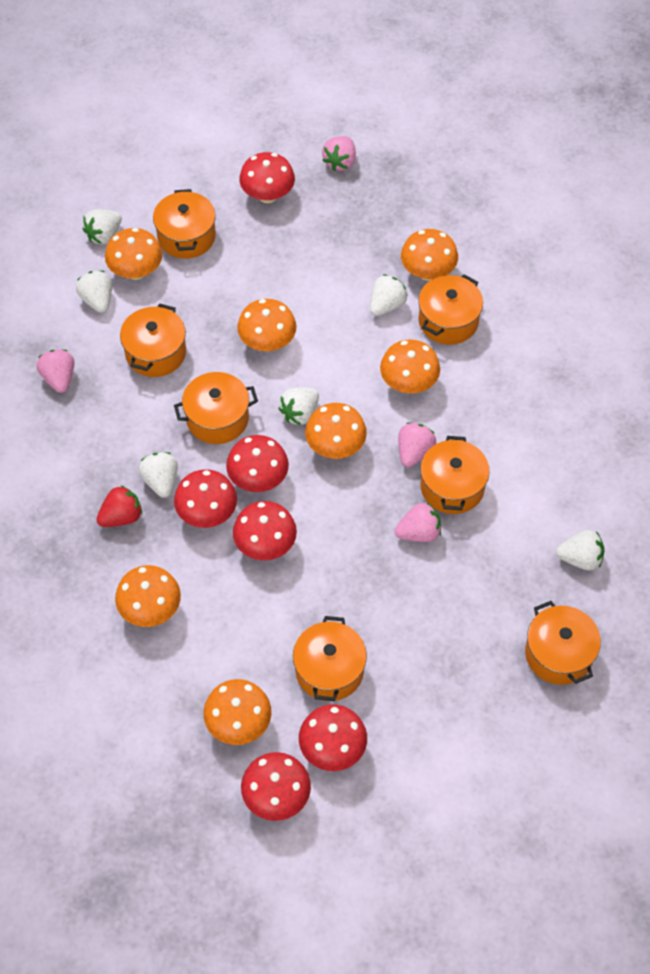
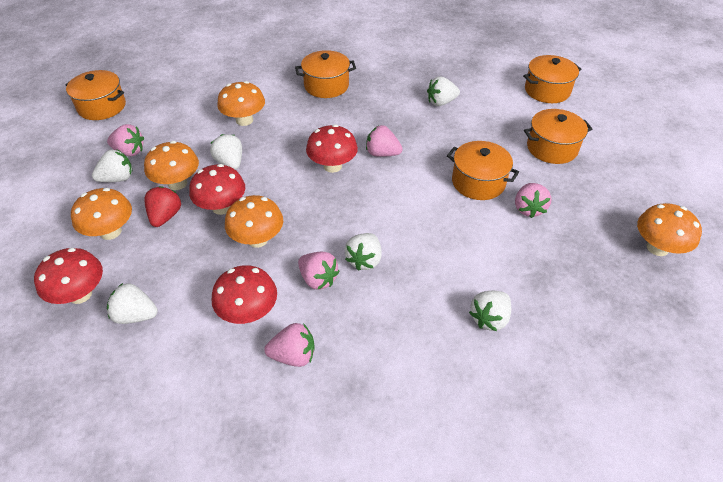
orange mushroom: [105,228,163,280] [115,565,181,627] [203,679,271,745] [237,299,296,351] [305,403,367,459] [380,339,440,394] [401,229,458,281] = 7 -> [71,188,132,240] [144,141,199,190] [217,81,265,126] [225,195,283,248] [637,203,702,256] = 5
orange pot: [120,303,186,377] [153,189,216,259] [174,372,258,444] [293,616,367,701] [418,275,483,345] [420,436,490,514] [525,601,601,685] = 7 -> [65,70,126,120] [295,50,356,98] [447,141,519,200] [523,55,582,103] [524,109,592,164] = 5
pink strawberry: [37,349,75,393] [322,136,356,171] [395,503,441,542] [398,422,436,467] = 4 -> [107,124,144,156] [264,323,315,367] [298,252,340,290] [366,125,403,157] [515,183,552,218] = 5
red mushroom: [174,469,237,528] [226,435,289,492] [233,501,297,561] [239,152,295,203] [241,752,311,821] [299,704,367,771] = 6 -> [34,248,103,304] [189,164,245,215] [211,265,277,324] [306,124,358,173] = 4

